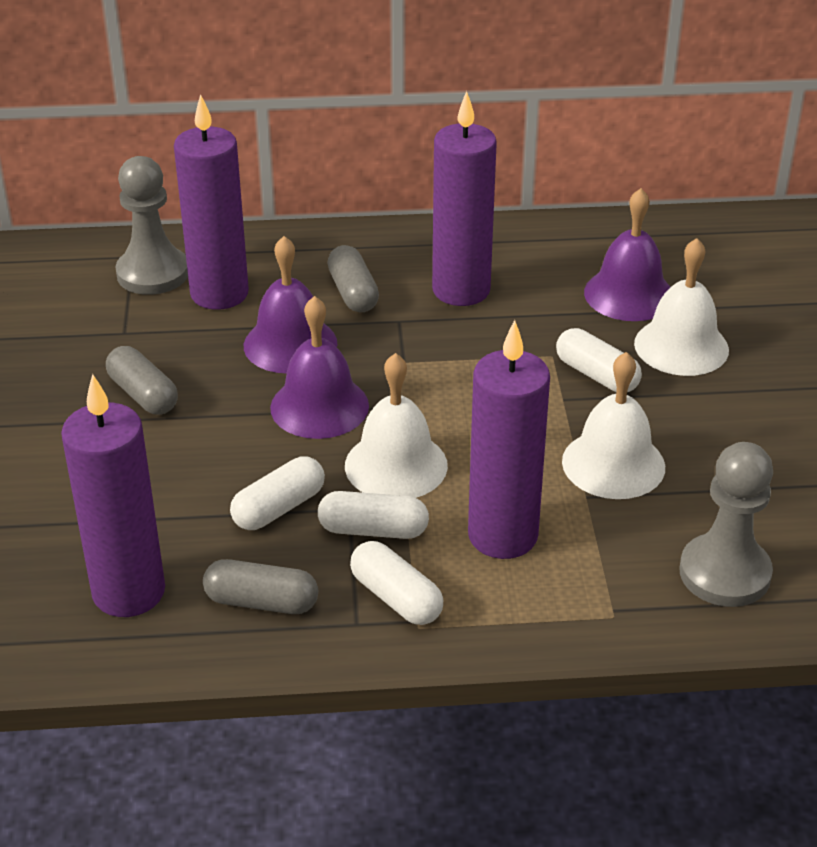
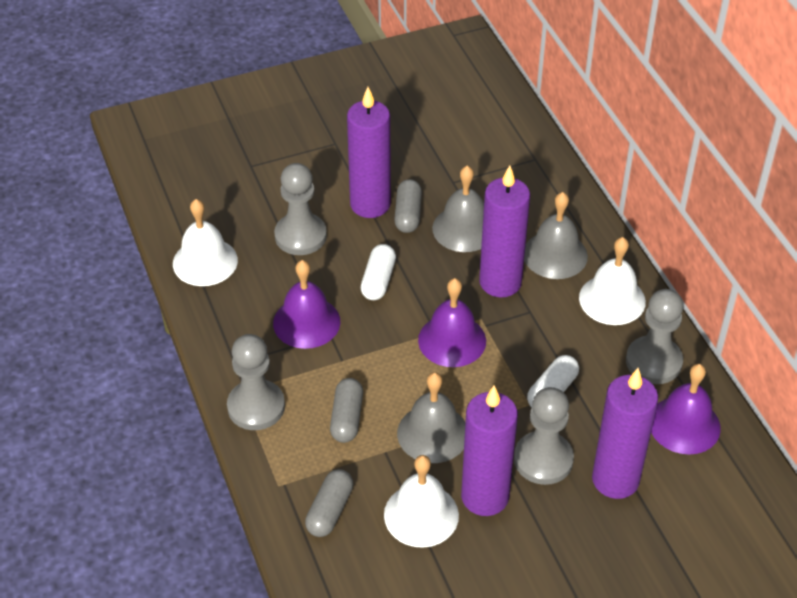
grey bell: none = 0 -> [397,372,465,463] [432,166,484,252] [524,192,588,279] = 3
grey pawn: [115,156,188,295] [679,442,773,607] = 2 -> [227,334,285,430] [274,163,327,255] [514,387,574,485] [626,289,683,384] = 4
white capsule: [230,456,325,530] [318,491,429,539] [350,541,443,625] [556,328,642,392] = 4 -> [361,244,396,300] [527,355,579,407] = 2

